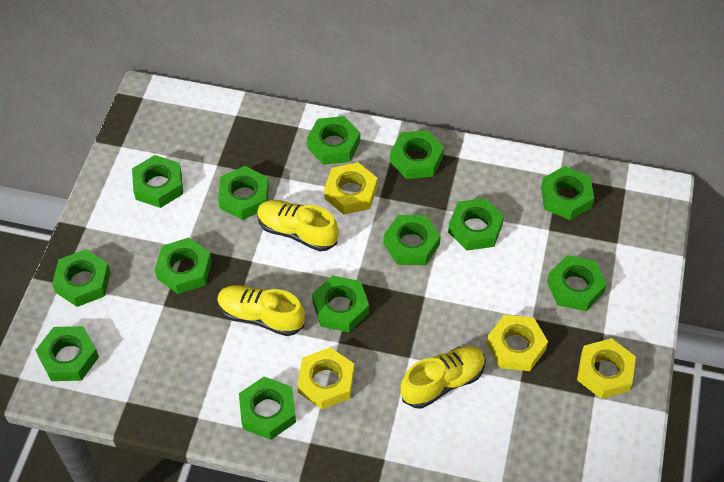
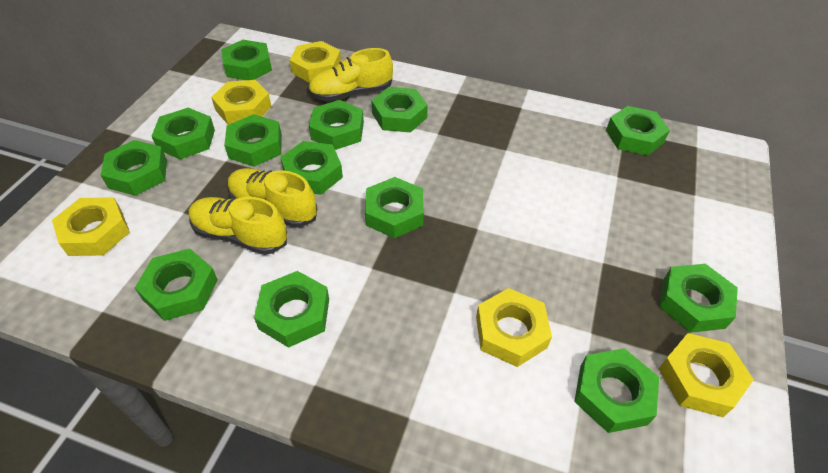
yellow nut: [297,347,354,409] [324,162,378,215] [487,315,548,371] [577,338,636,399] = 4 -> [52,197,130,256] [211,80,272,125] [290,41,341,83] [476,288,552,367] [659,333,754,417] = 5

